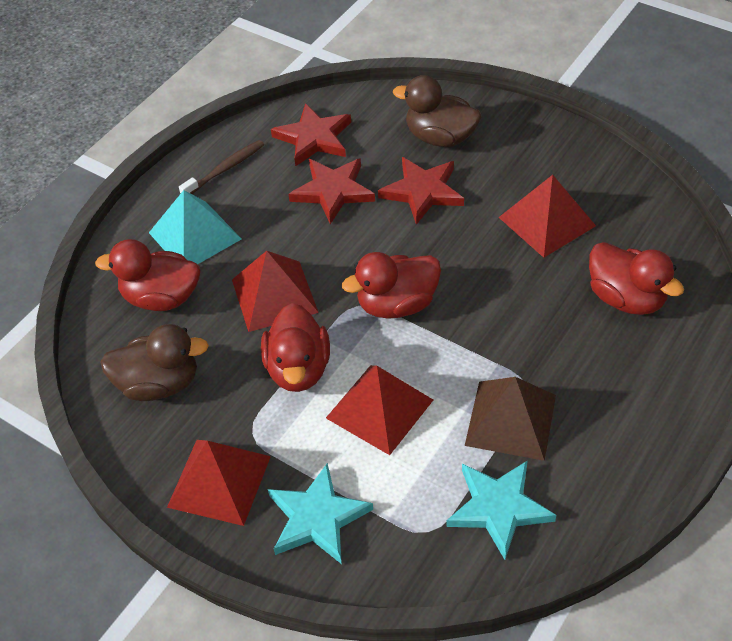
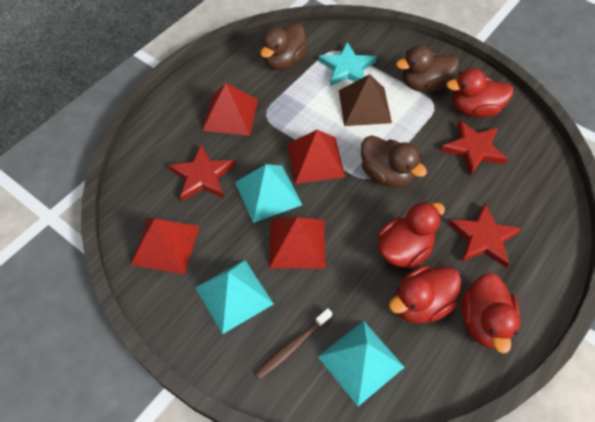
brown duck: [100,324,209,401] [393,75,481,147] = 2 -> [260,23,308,70] [361,135,427,188] [396,45,459,92] = 3
turquoise pyramid: [149,190,241,264] = 1 -> [195,260,274,334] [235,164,302,223] [318,321,405,406] = 3
turquoise star: [268,463,373,564] [446,460,556,560] = 2 -> [319,42,377,86] = 1

